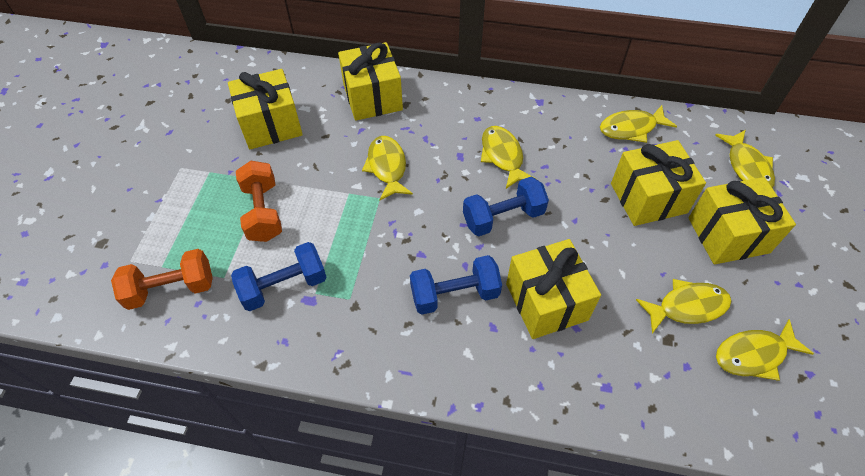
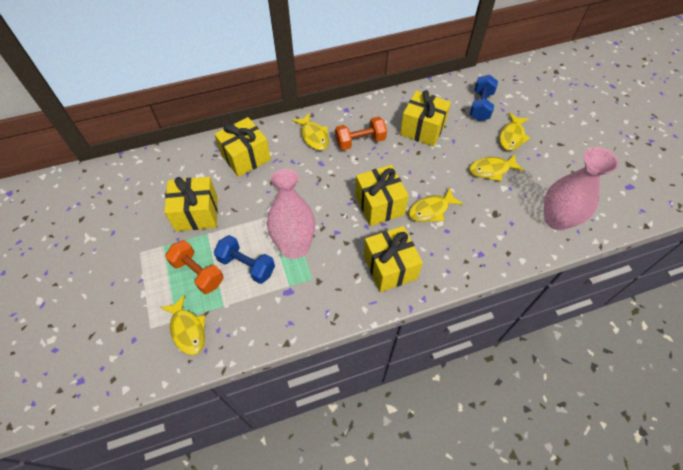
blue dumbbell: [231,242,326,311] [410,255,502,315] [463,177,549,236] = 3 -> [214,235,275,284] [470,75,498,121] = 2
pink vase: none = 0 -> [267,169,315,259] [544,147,619,230] = 2
yellow fish: [362,136,413,200] [481,126,536,189] [600,105,677,143] [636,279,731,334] [715,130,775,188] [716,319,814,381] = 6 -> [160,294,205,355] [292,113,329,150] [409,188,463,222] [469,154,524,181] [499,113,530,151] = 5

